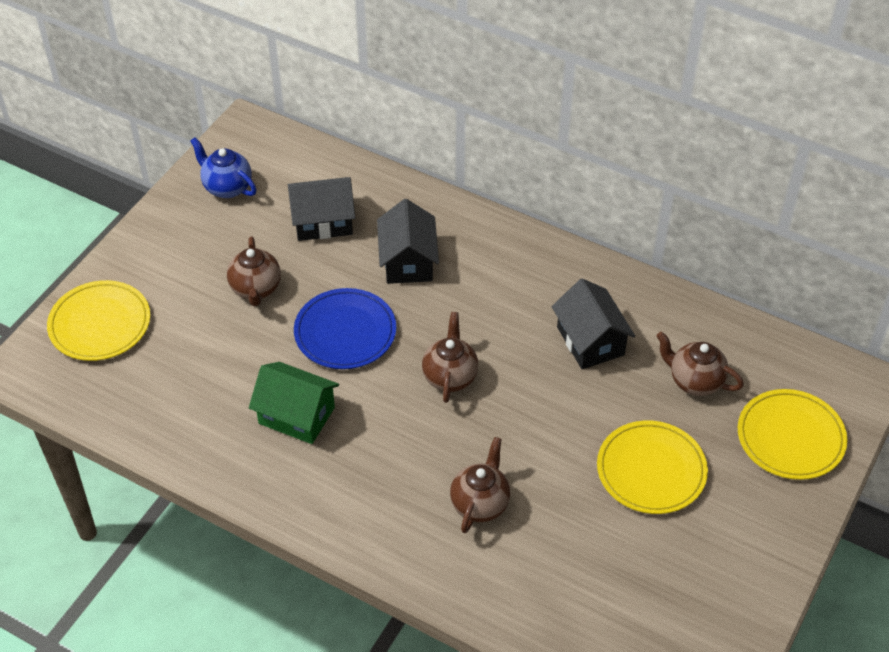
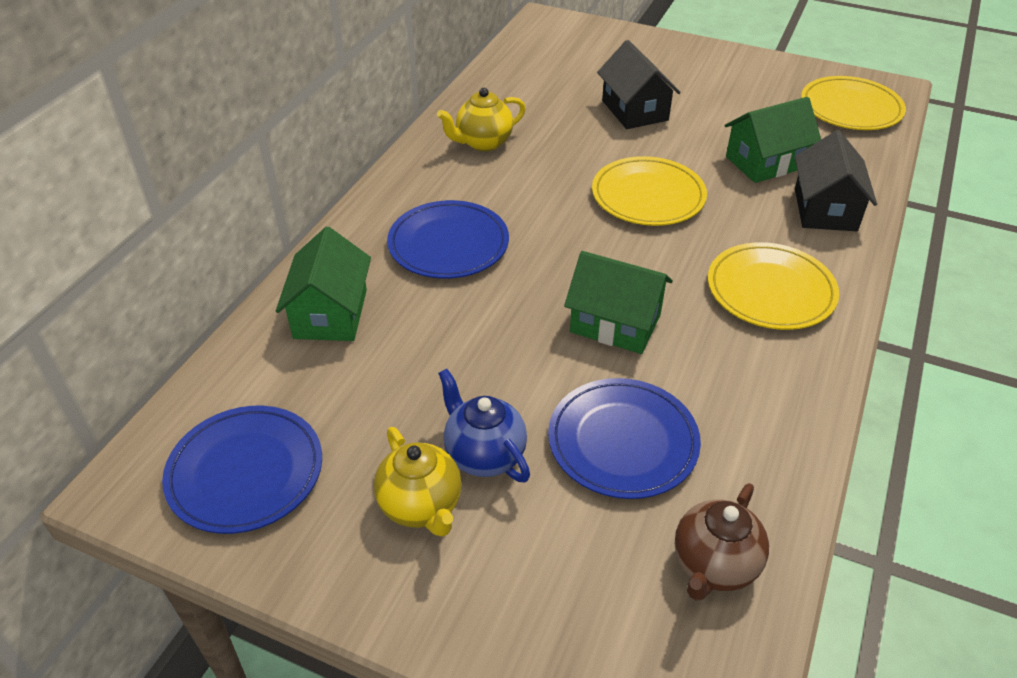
black house: [288,177,355,241] [377,199,439,284] [552,278,635,369] = 3 -> [597,40,681,129] [795,130,877,231] = 2
blue plate: [294,288,396,369] = 1 -> [162,406,322,534] [387,200,509,279] [548,378,701,499] = 3
brown teapot: [227,237,281,306] [422,312,478,403] [450,437,510,533] [656,332,744,396] = 4 -> [675,483,769,601] = 1
green house: [249,362,339,444] = 1 -> [276,227,371,341] [564,251,673,354] [724,97,821,183] = 3
yellow teapot: none = 0 -> [374,427,462,537] [437,88,526,151] = 2

